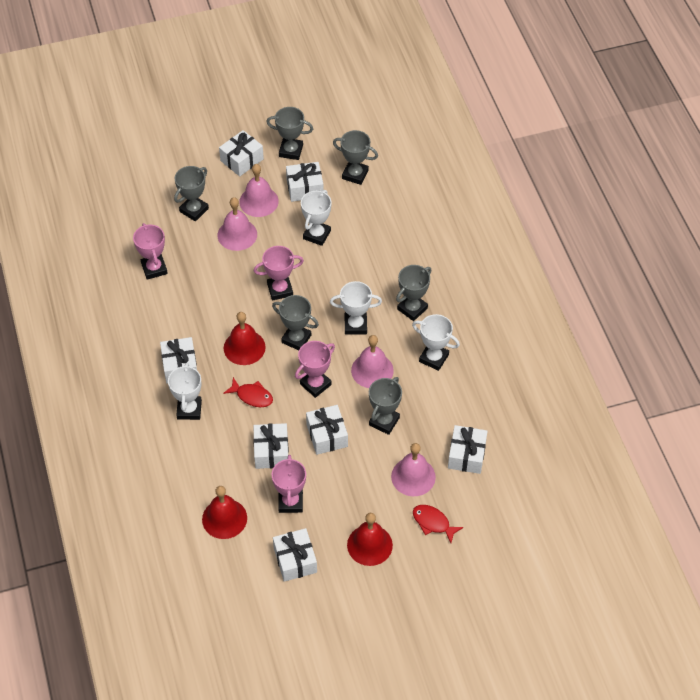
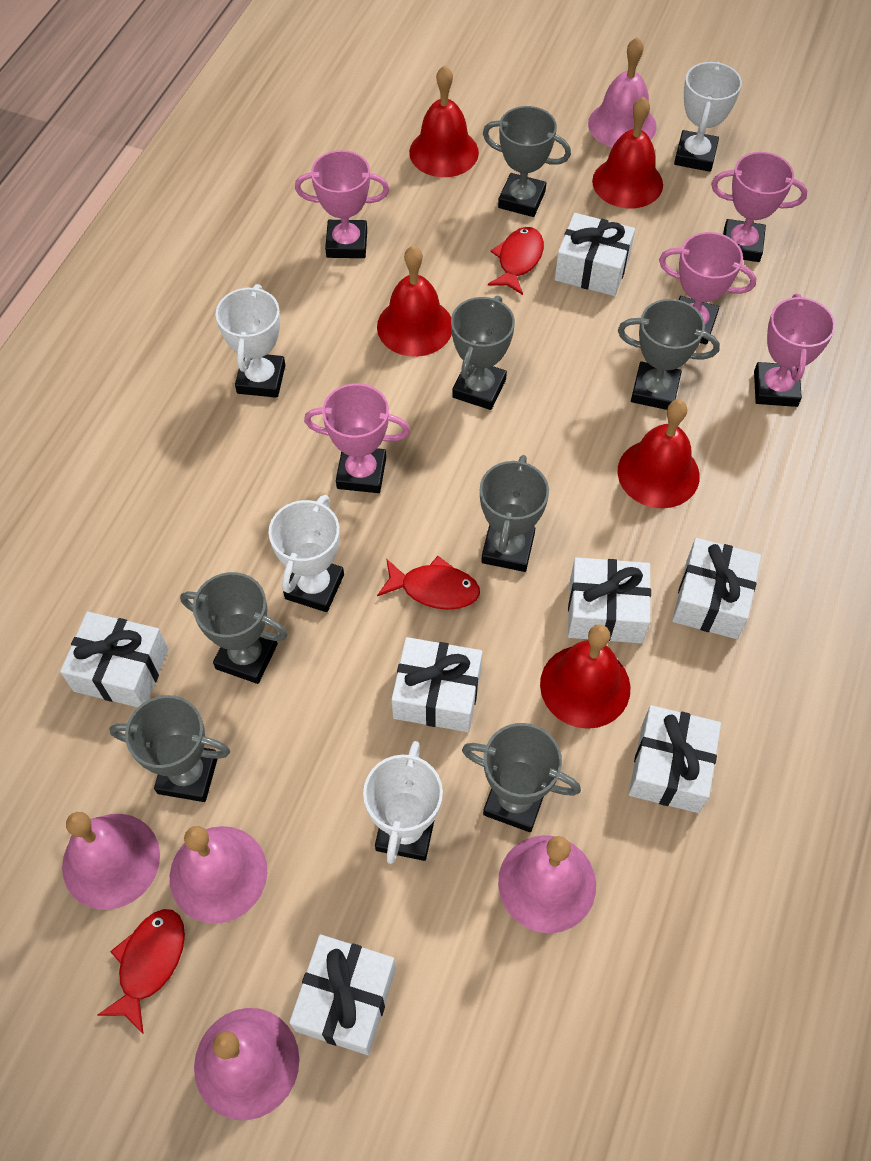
grey trophy: [174,166,209,221] [266,107,313,160] [272,295,319,350] [333,130,378,185] [369,377,402,435] [396,265,431,321] = 6 -> [110,695,230,802] [180,572,288,684] [451,296,515,410] [462,723,581,832] [480,455,549,572] [483,106,571,217] [618,299,720,410] = 7
pink bell: [218,197,257,251] [239,164,279,217] [351,335,394,388] [391,443,436,496] = 4 -> [62,812,160,910] [170,826,267,924] [194,1008,299,1120] [498,835,596,933] [588,37,657,148] = 5
pink trophy: [133,223,168,280] [254,246,304,300] [271,455,306,513] [295,341,335,398] = 4 -> [295,150,389,258] [304,383,410,493] [659,232,756,345] [711,152,808,262] [754,294,835,407] = 5
red bell: [202,486,247,539] [224,312,266,365] [347,513,393,566] = 3 -> [377,246,452,357] [409,65,479,177] [540,624,631,729] [592,96,663,209] [617,400,700,508] = 5
red fish: [223,377,273,407] [413,505,463,543] = 2 -> [97,909,185,1034] [377,556,480,610] [488,227,544,295] = 3

